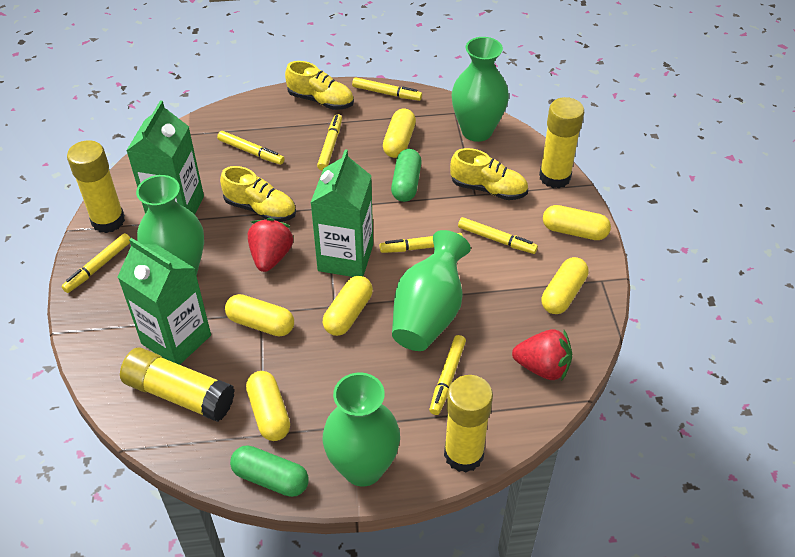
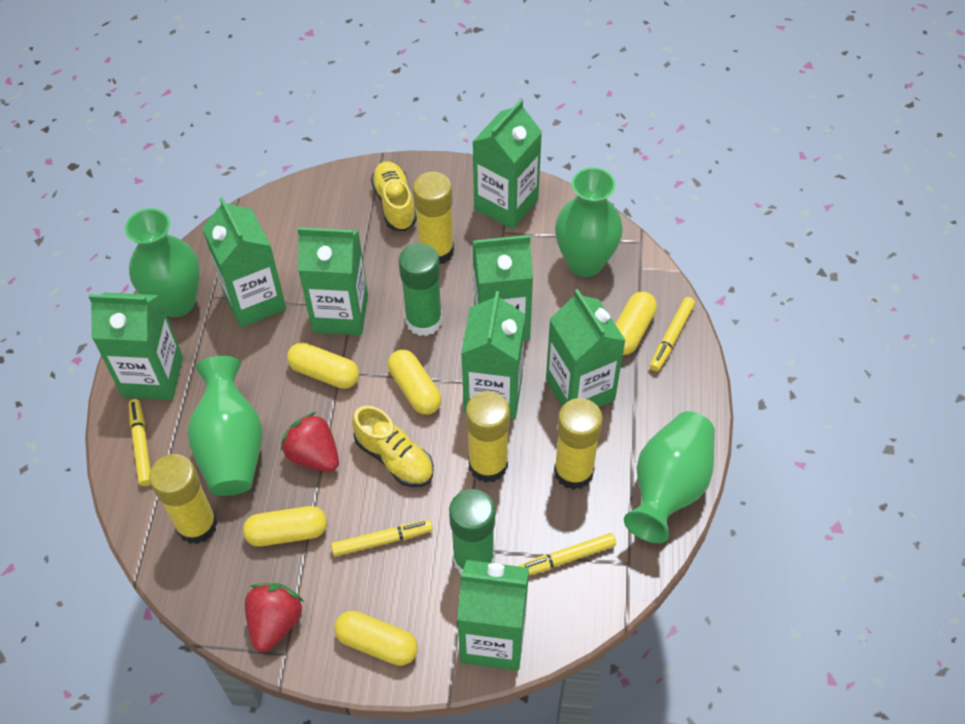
green capsule: [230,445,309,497] [391,149,422,202] = 2 -> none = 0
green carton: [118,238,211,365] [126,101,204,214] [310,149,373,277] = 3 -> [88,293,183,400] [202,197,286,328] [297,227,368,335] [457,560,529,671] [461,291,525,419] [473,99,542,229] [473,235,533,341] [546,289,626,407] = 8
green glue stick: none = 0 -> [399,243,442,336] [449,489,495,574] = 2
yellow capsule: [225,294,294,337] [246,371,290,441] [323,276,373,336] [383,108,416,158] [541,257,589,314] [543,205,611,240] = 6 -> [243,506,327,547] [287,342,359,389] [334,611,418,666] [388,350,441,415] [615,292,657,355] = 5
yellow marker: [61,233,130,293] [217,131,285,165] [317,114,342,171] [352,77,422,101] [380,233,463,253] [429,335,466,415] [458,217,538,254] = 7 -> [129,399,151,486] [331,520,433,557] [519,533,616,576] [650,297,695,372] = 4
yellow shoe: [220,166,296,222] [285,61,354,110] [450,148,528,200] = 3 -> [352,406,434,487] [371,161,417,231] = 2

